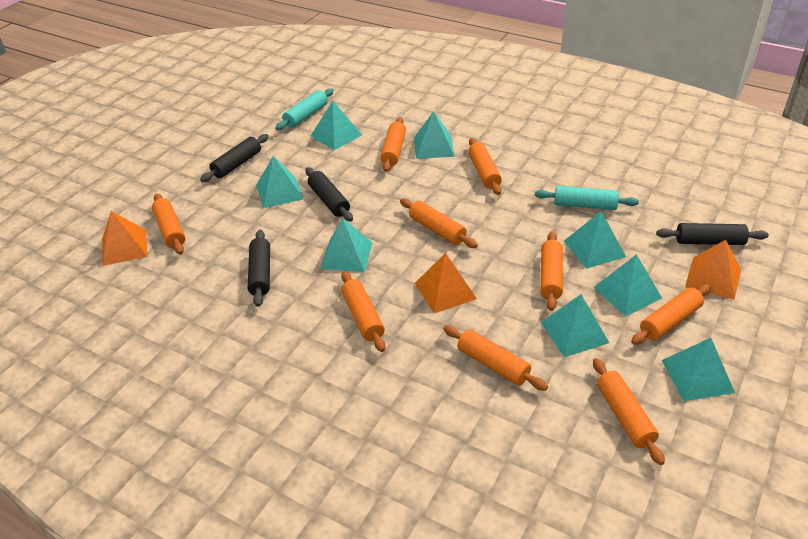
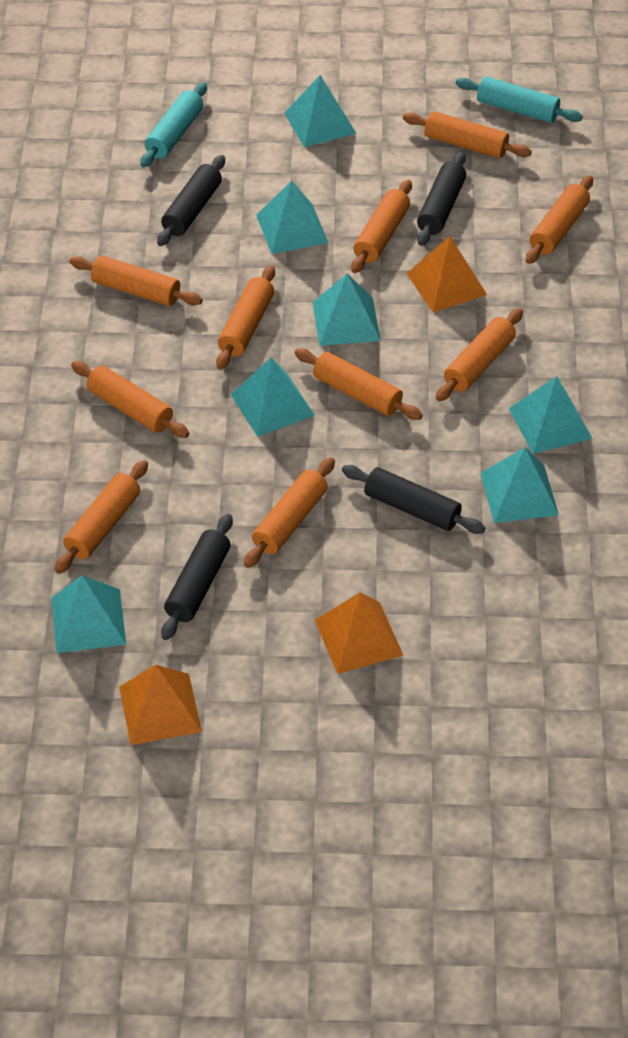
orange rolling pin: [152,194,185,255] [341,271,385,352] [380,117,406,172] [400,198,478,248] [443,325,548,391] [468,138,502,195] [540,231,563,311] [593,358,665,465] [631,284,711,345] = 9 -> [55,460,148,574] [70,256,203,306] [71,361,189,438] [216,265,275,369] [244,457,335,568] [294,348,423,420] [351,180,412,273] [403,111,532,158] [436,308,523,401] [526,176,593,264] = 10
turquoise pyramid: [256,156,304,208] [311,101,362,150] [320,218,373,272] [414,111,455,159] [541,294,609,357] [564,211,626,269] [593,254,662,317] [662,338,735,401] = 8 -> [51,575,126,653] [230,357,315,437] [256,181,329,254] [284,75,357,147] [312,274,381,346] [481,447,559,523] [509,376,593,454] = 7

